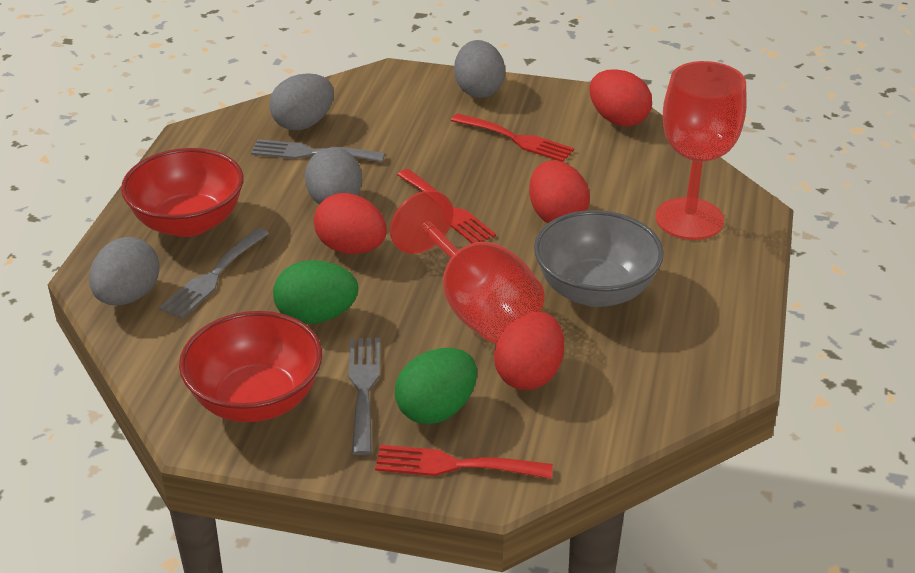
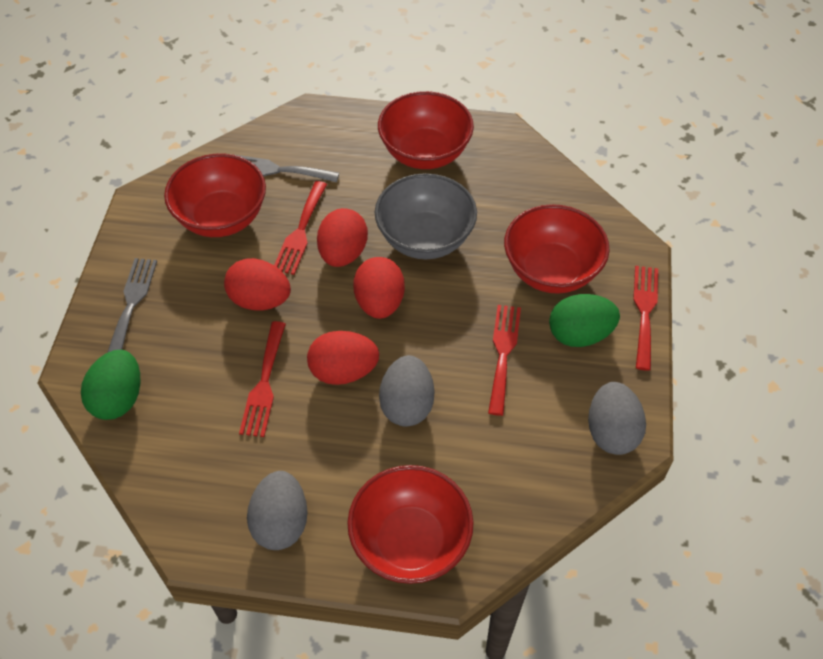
grey egg: [89,237,159,305] [269,73,334,130] [305,147,362,204] [454,40,505,98] = 4 -> [247,471,307,550] [379,355,434,427] [588,382,646,455] = 3
grey fork: [159,228,269,319] [251,139,385,162] [348,338,380,455] = 3 -> [107,258,157,353] [232,154,339,182] = 2
red bowl: [121,148,244,237] [179,311,322,422] = 2 -> [164,153,266,237] [347,465,474,584] [378,91,474,169] [504,204,610,294] = 4
red fork: [375,445,553,479] [397,169,496,243] [451,113,574,162] = 3 -> [239,321,286,437] [274,181,327,275] [488,305,521,416] [633,266,658,371] = 4
red goblet: [390,190,545,343] [655,61,747,240] = 2 -> none = 0

